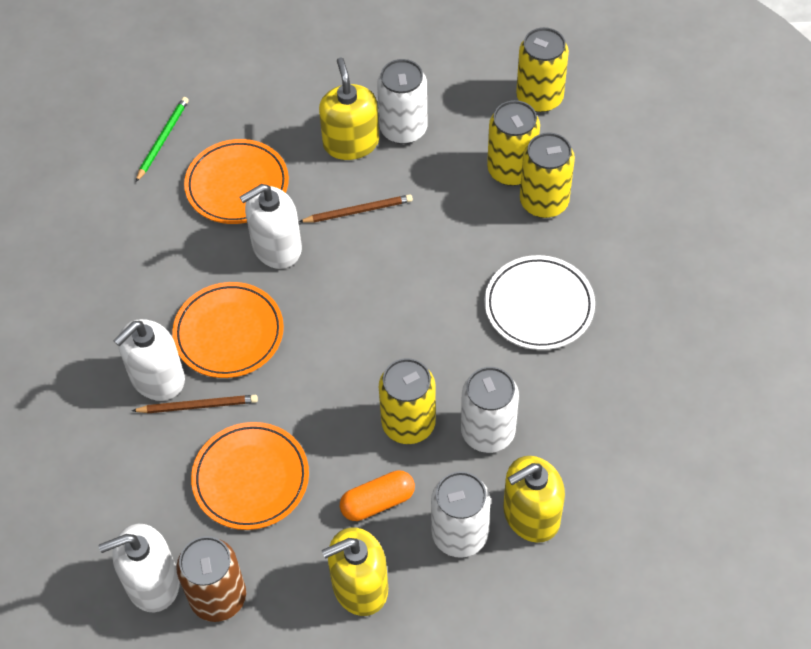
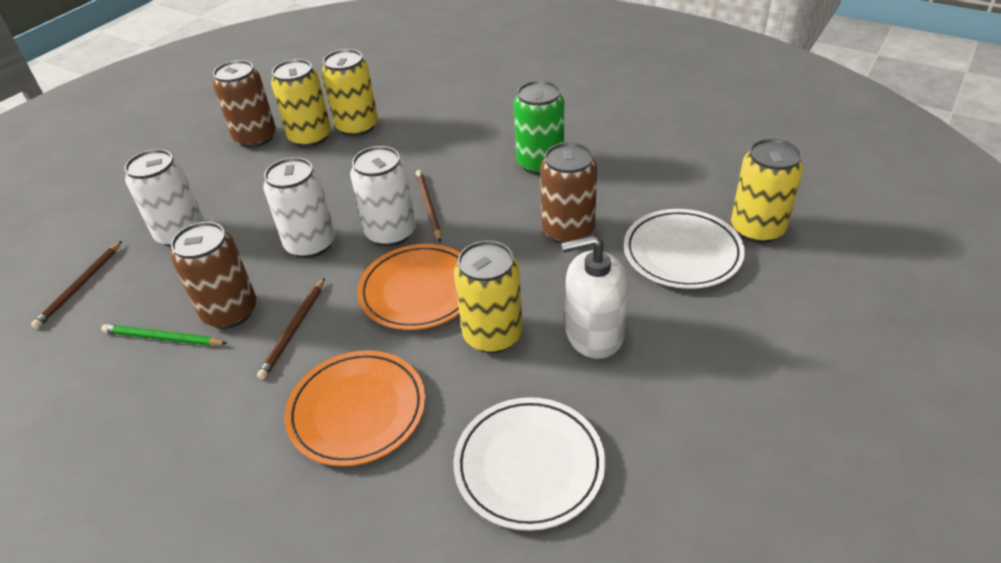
brown can: [177,536,246,622] = 1 -> [171,222,257,329] [213,60,276,148] [540,142,597,244] = 3
brown pencil: [132,395,258,413] [299,194,413,223] = 2 -> [31,241,122,329] [257,278,325,380] [416,170,441,243] = 3
green can: none = 0 -> [514,80,564,175] = 1
orange capsule: [340,470,415,521] = 1 -> none = 0
orange plate: [172,282,284,378] [184,139,289,224] [191,422,309,530] = 3 -> [285,350,426,466] [357,244,460,330] = 2
white plate: [484,255,595,350] = 1 -> [453,397,605,531] [624,209,745,289] = 2
white soap dispenser: [98,524,180,612] [113,319,185,401] [240,184,302,269] = 3 -> [561,235,629,359] = 1
yellow soap dispenser: [319,58,379,160] [322,527,388,616] [503,456,565,543] = 3 -> none = 0

